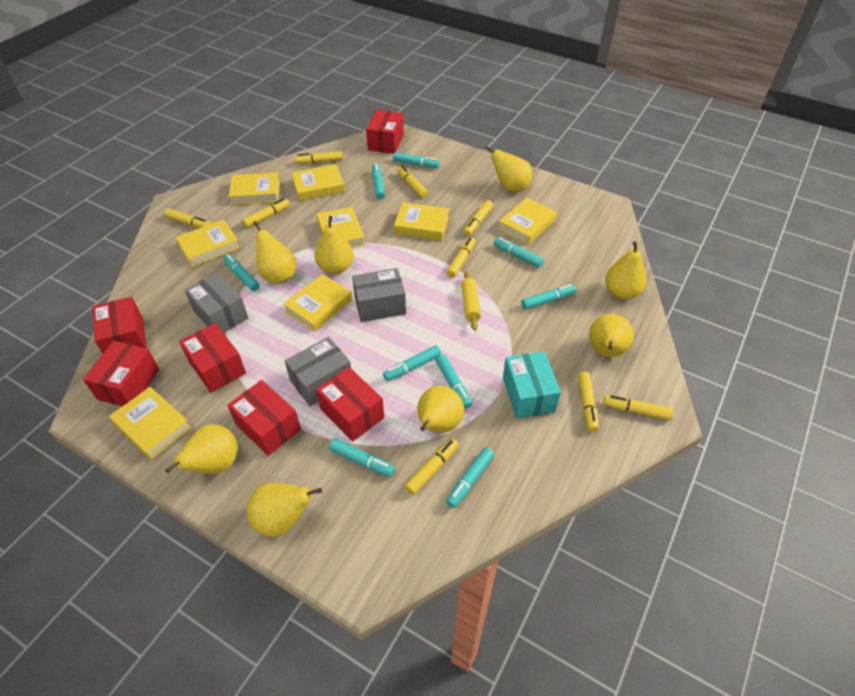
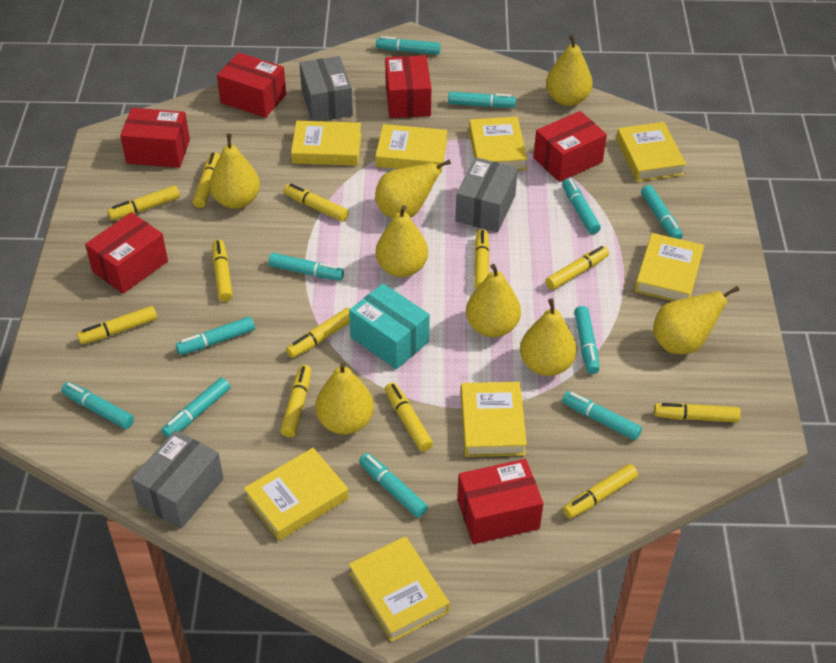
turquoise marker: [223,254,260,291] [329,438,395,477] [372,164,385,199] [383,345,441,381] [393,152,440,168] [436,354,472,408] [446,447,494,508] [494,237,544,268] [521,284,576,310] = 9 -> [61,382,134,429] [161,377,231,438] [176,316,255,355] [268,253,344,281] [359,453,428,518] [376,36,441,55] [448,92,516,108] [562,178,601,234] [562,391,642,440] [574,306,600,374] [641,185,683,239] = 11
yellow marker: [165,209,211,228] [242,198,290,228] [295,151,343,164] [397,165,428,198] [405,438,459,495] [446,237,475,278] [463,200,493,236] [578,372,599,432] [603,395,673,420] = 9 -> [77,306,157,344] [107,186,180,220] [193,152,220,208] [212,240,233,302] [280,365,312,437] [284,183,349,222] [286,308,350,358] [385,382,433,451] [474,229,490,289] [545,246,609,290] [563,464,638,519] [654,403,741,422] = 12
yellow rolling pin: [461,271,481,330] = 1 -> none = 0

